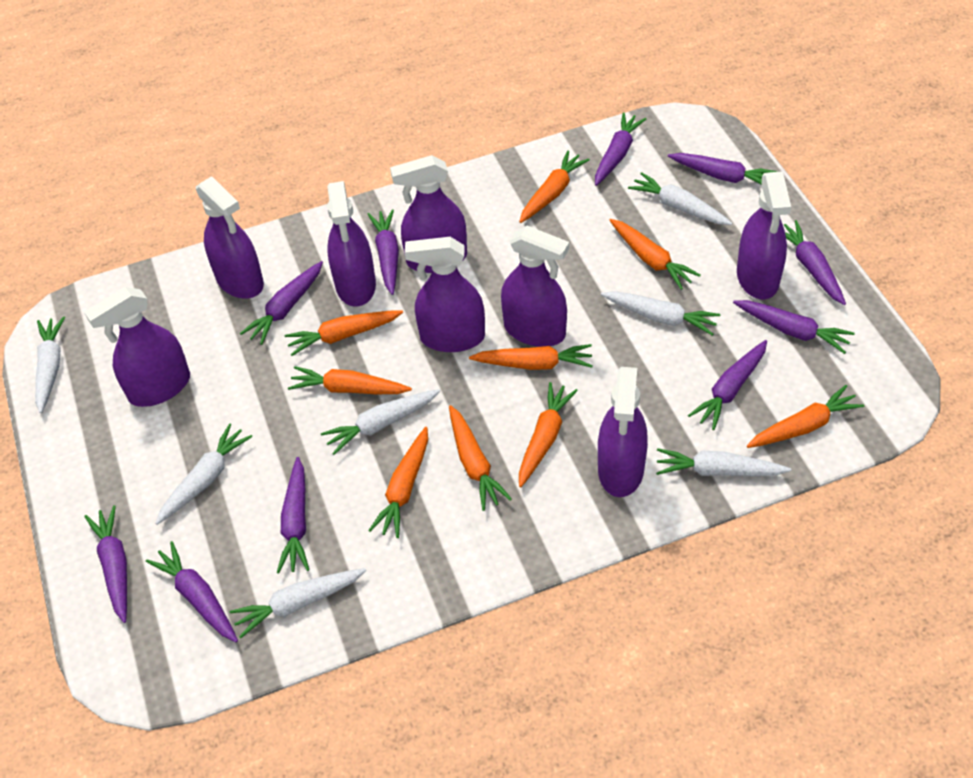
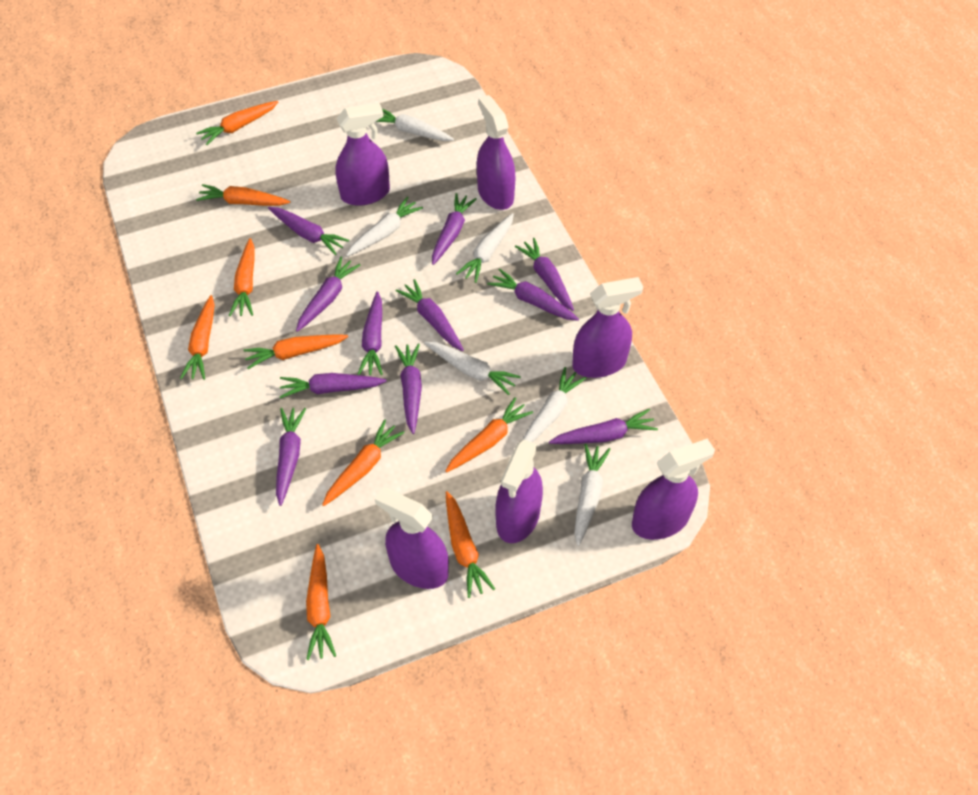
purple carrot: [84,505,127,623] [146,541,238,642] [240,261,323,345] [277,457,309,573] [367,209,399,295] [595,112,646,186] [668,153,778,184] [688,340,767,430] [733,300,855,354] [784,220,846,305] = 10 -> [268,207,349,255] [276,408,306,506] [280,373,387,398] [296,257,360,332] [357,291,383,375] [395,343,422,434] [396,279,464,351] [432,193,477,265] [487,269,579,321] [515,238,574,311] [549,409,658,444] = 11
purple spray bottle: [84,287,190,407] [196,176,264,299] [327,181,376,307] [390,155,467,273] [405,237,485,352] [501,226,569,347] [598,367,648,497] [737,171,791,300] = 8 -> [335,103,390,206] [375,488,449,589] [477,95,516,210] [496,440,543,543] [572,277,643,378] [632,438,715,540] = 6
white carrot: [35,316,65,413] [155,424,252,525] [230,568,366,639] [321,389,440,455] [601,291,720,335] [628,172,732,225] [656,448,791,476] = 7 -> [346,197,423,256] [376,109,454,141] [424,342,521,395] [456,213,514,283] [522,367,586,442] [574,444,611,546] = 6

